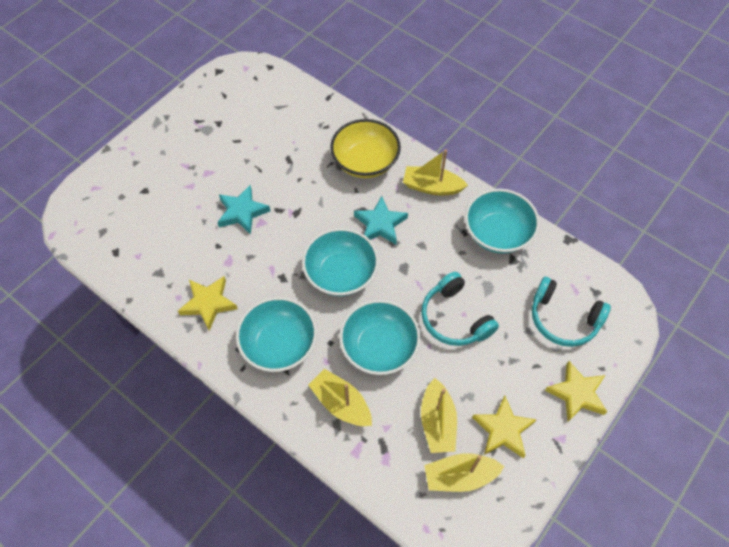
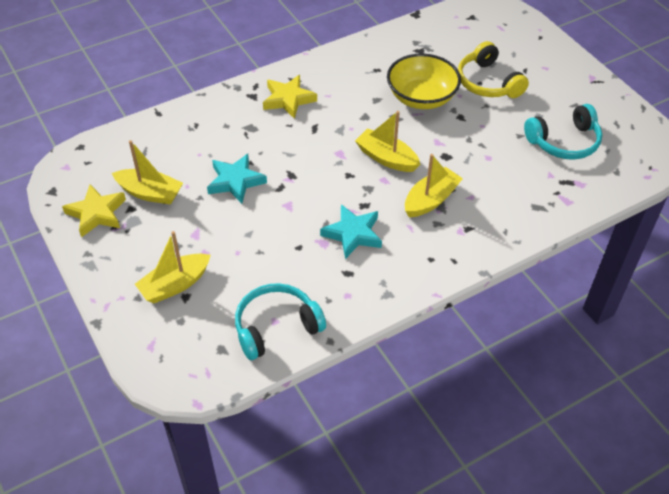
turquoise bowl: [236,297,317,372] [302,228,379,296] [339,300,421,375] [465,189,540,254] = 4 -> none = 0
yellow headphones: none = 0 -> [458,41,529,98] = 1
yellow star: [178,276,238,331] [472,396,537,458] [545,361,607,422] = 3 -> [62,184,126,238] [263,75,317,119] = 2

